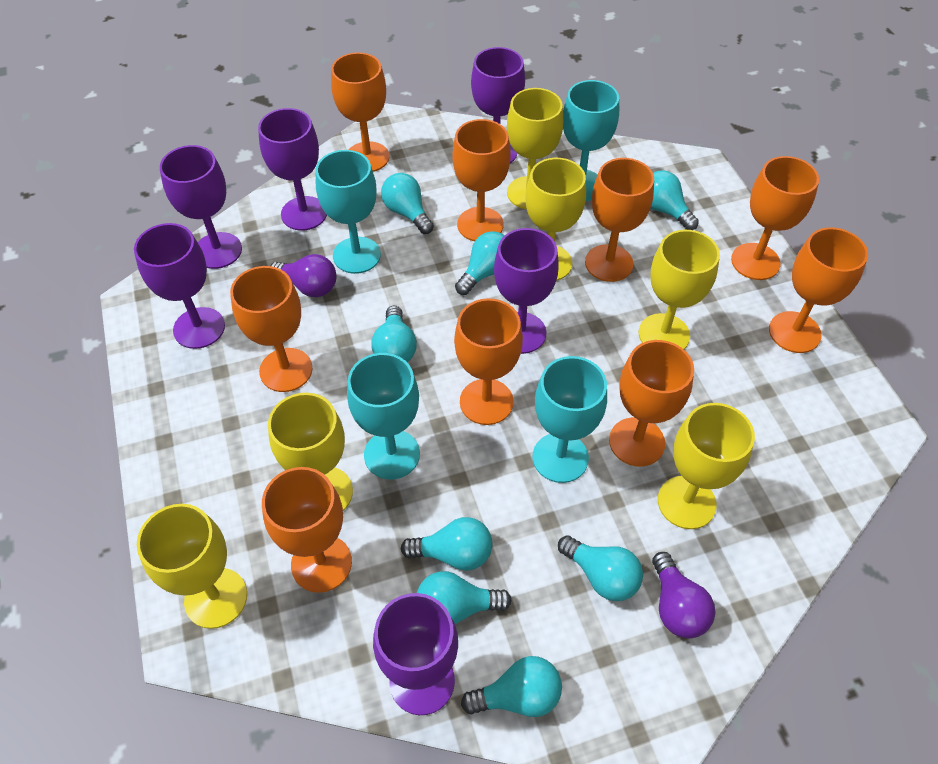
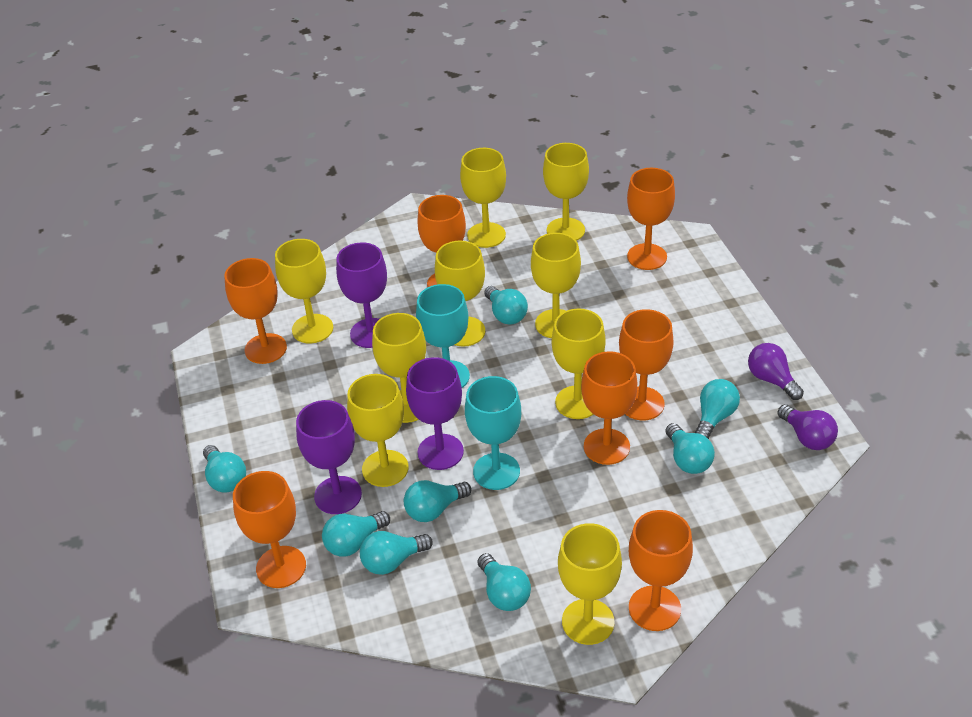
orange goblet: [230,266,313,392] [262,467,352,593] [331,52,389,172] [452,119,511,241] [454,298,523,425] [585,158,654,282] [609,340,694,467] [731,156,819,280] [769,227,868,353] = 9 -> [224,258,287,364] [233,471,306,588] [417,195,466,288] [581,351,637,465] [619,309,674,420] [627,168,675,270] [629,510,693,631] = 7
purple goblet: [134,223,225,349] [160,145,242,269] [258,108,327,231] [373,593,458,715] [471,47,525,163] [494,228,559,354] = 6 -> [296,400,362,514] [336,243,387,348] [406,357,464,470] = 3
turquoise goblet: [316,150,381,274] [347,353,420,479] [533,356,607,483] [563,80,619,201] = 4 -> [416,284,470,388] [465,376,521,490] = 2
yellow goblet: [137,504,247,629] [268,393,353,511] [507,88,563,209] [526,158,586,281] [639,230,720,349] [658,403,755,529] = 6 -> [275,239,333,343] [347,374,408,487] [372,313,426,423] [435,241,485,347] [460,148,506,248] [531,233,581,338] [543,143,589,241] [552,309,606,419] [558,523,622,645] = 9

